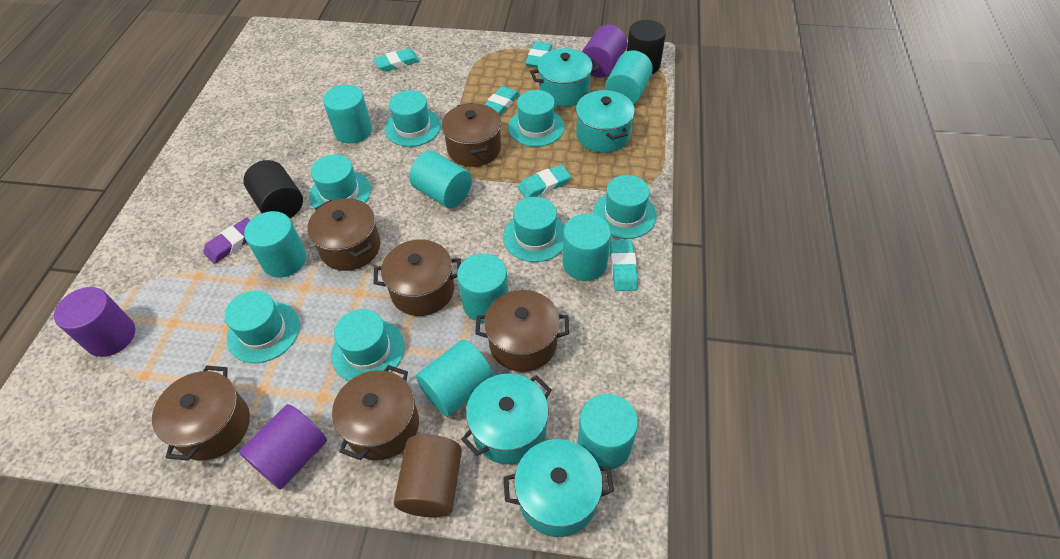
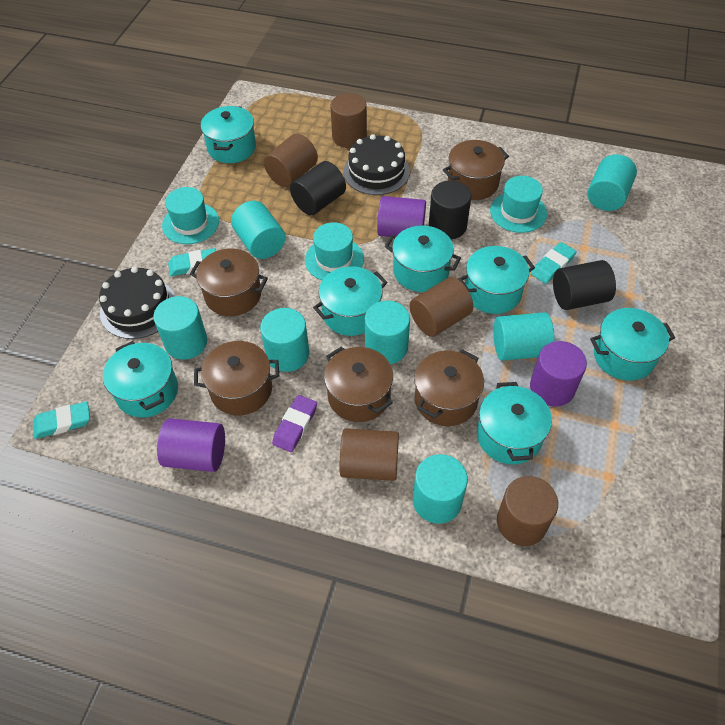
black cake: none = 0 -> [99,266,175,339] [344,134,410,195] = 2
black cylinder: [243,160,303,218] [627,20,666,74] = 2 -> [290,161,346,215] [429,180,472,239] [553,260,616,310] = 3
brown cylinder: [394,434,462,517] = 1 -> [264,134,318,187] [330,93,367,148] [340,428,399,481] [409,277,473,337] [497,476,558,546] = 5
brown pot: [152,366,250,461] [307,198,381,271] [332,365,419,460] [374,239,461,316] [442,103,501,167] [475,290,569,372] = 6 -> [190,249,268,316] [194,341,279,416] [324,347,393,422] [414,349,484,426] [443,140,509,200] = 5
turquoise cylinder: [244,211,306,277] [323,85,372,144] [409,151,472,208] [416,340,494,417] [457,253,508,322] [562,214,611,281] [577,394,638,470] [605,50,653,104] = 8 -> [153,296,208,360] [231,201,286,259] [260,308,309,372] [365,301,410,364] [413,454,468,524] [493,312,555,361] [587,154,637,211] = 7
turquoise eraser: [373,48,420,72] [485,86,520,116] [518,165,571,198] [525,41,552,67] [610,240,638,291] = 5 -> [33,401,90,439] [168,248,216,276] [531,242,576,284] = 3
turquoise hat: [225,291,300,363] [309,154,371,209] [331,309,405,381] [385,90,441,147] [503,197,565,262] [508,90,565,147] [593,175,657,239] = 7 -> [162,187,219,244] [305,222,364,280] [490,176,547,233] = 3
turquoise pot: [461,374,552,464] [503,439,614,537] [530,48,599,107] [576,90,635,153] = 4 -> [103,341,178,418] [201,106,256,163] [313,266,387,336] [385,225,461,292] [458,246,535,314] [477,382,552,464] [590,308,675,381] = 7

